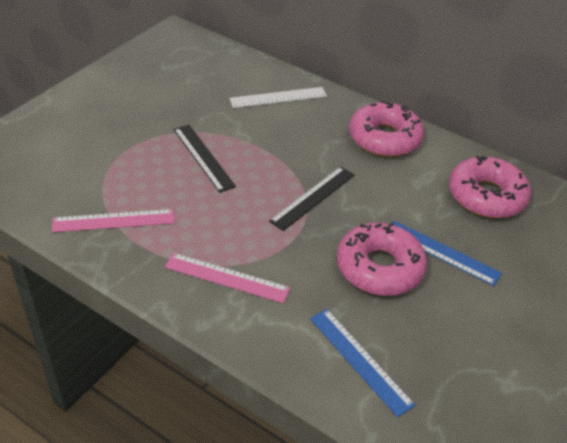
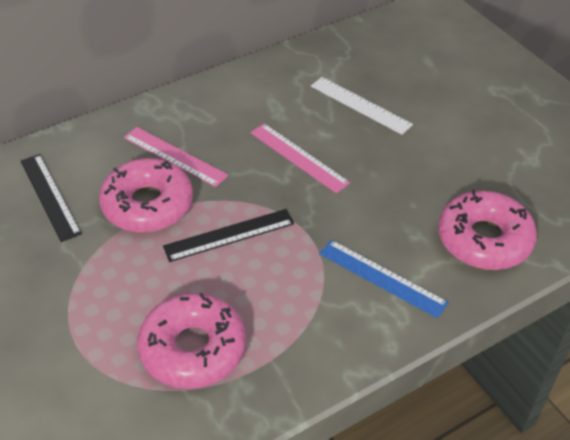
blue ruler: [310,309,415,417] [392,221,502,286] = 2 -> [319,240,449,318] = 1

